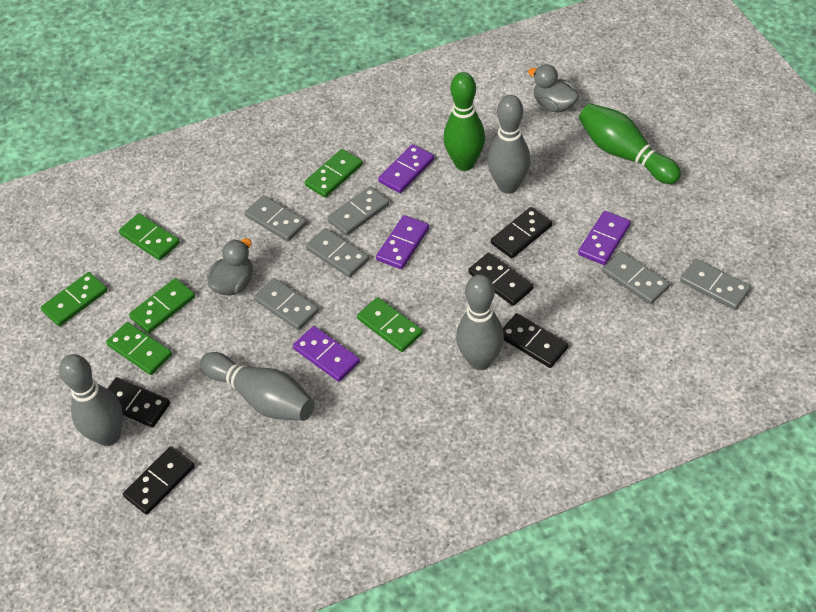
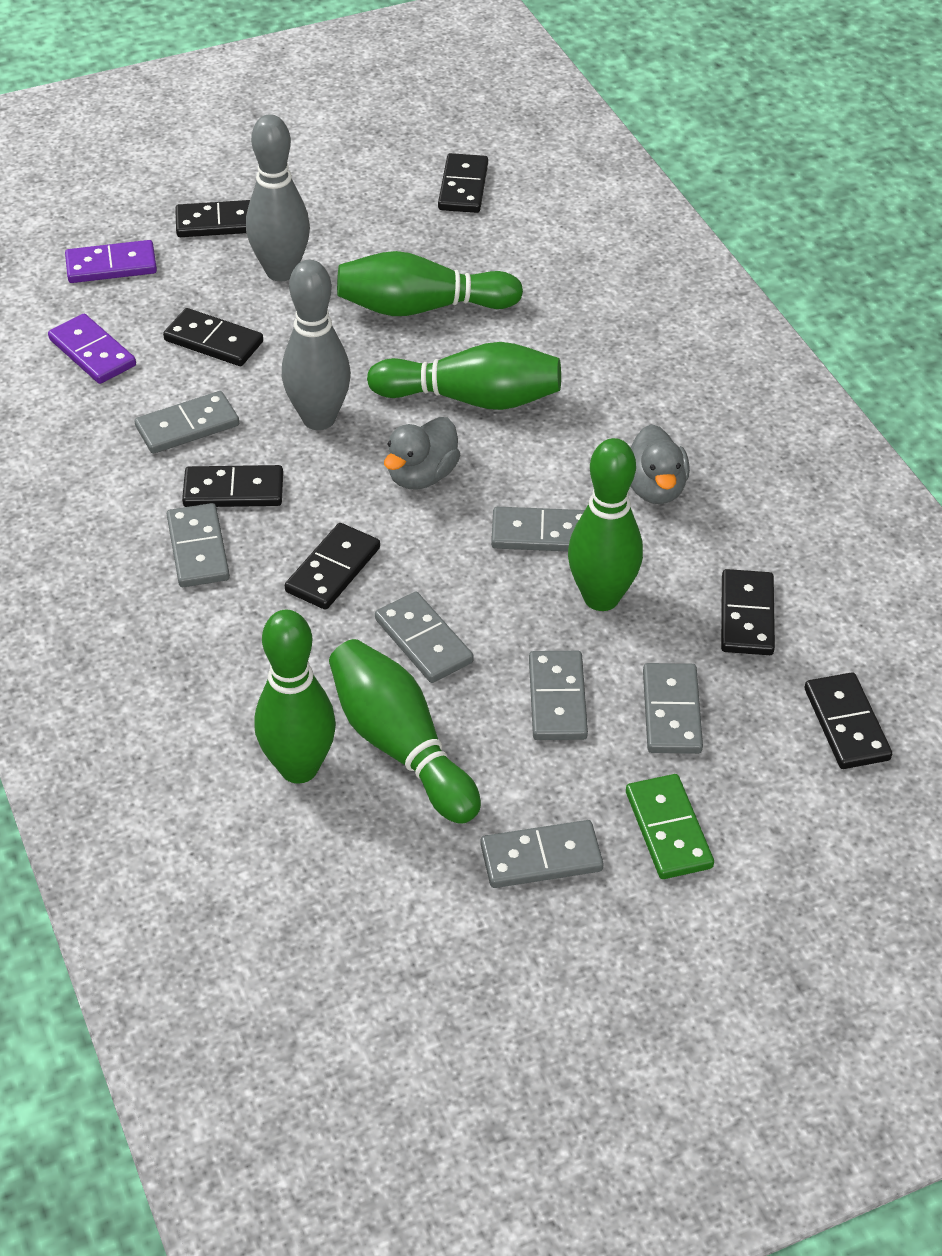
black domino: [107,377,170,428] [123,446,195,515] [469,253,534,306] [491,207,552,258] [503,313,569,368] = 5 -> [163,308,263,366] [175,200,250,237] [182,465,283,507] [285,523,380,610] [438,153,488,213] [721,569,775,655] [805,672,892,769] = 7
green bowling pin: [443,72,485,171] [579,103,681,184] = 2 -> [254,610,336,783] [329,639,481,823] [337,251,523,316] [367,342,561,410] [568,438,643,611] = 5
green domino: [41,272,108,327] [106,322,172,375] [119,213,180,261] [129,278,195,333] [305,149,363,198] [357,297,423,352] = 6 -> [626,774,714,879] = 1
grey bowling pin: [59,354,123,446] [200,352,315,421] [456,274,504,370] [488,95,530,194] = 4 -> [246,114,310,281] [282,260,351,430] = 2
grey domino: [245,195,307,241] [254,278,319,330] [306,228,369,278] [327,186,389,236] [602,251,670,304] [680,259,751,310] = 6 -> [135,391,239,454] [167,503,230,587] [375,592,474,683] [480,820,604,888] [491,507,585,552] [529,651,588,740] [643,663,703,754] = 7
purple domino: [293,326,360,382] [376,215,429,269] [378,144,434,193] [578,211,631,265] = 4 -> [48,314,136,384] [65,240,157,283] = 2

